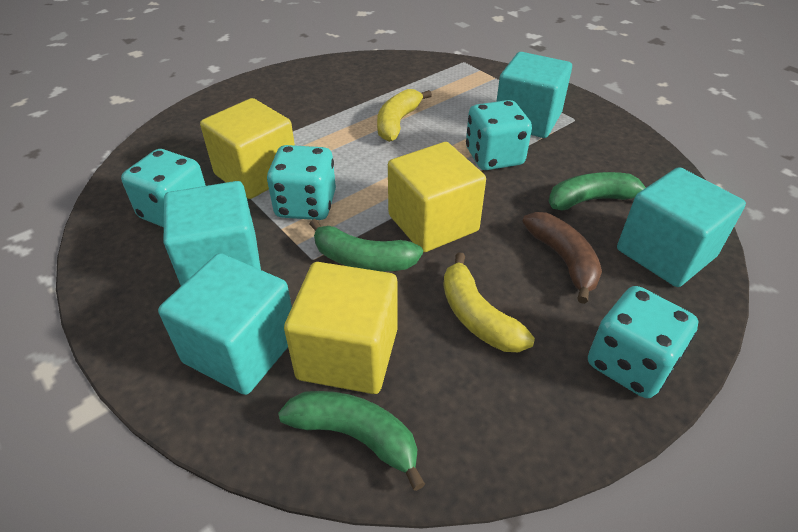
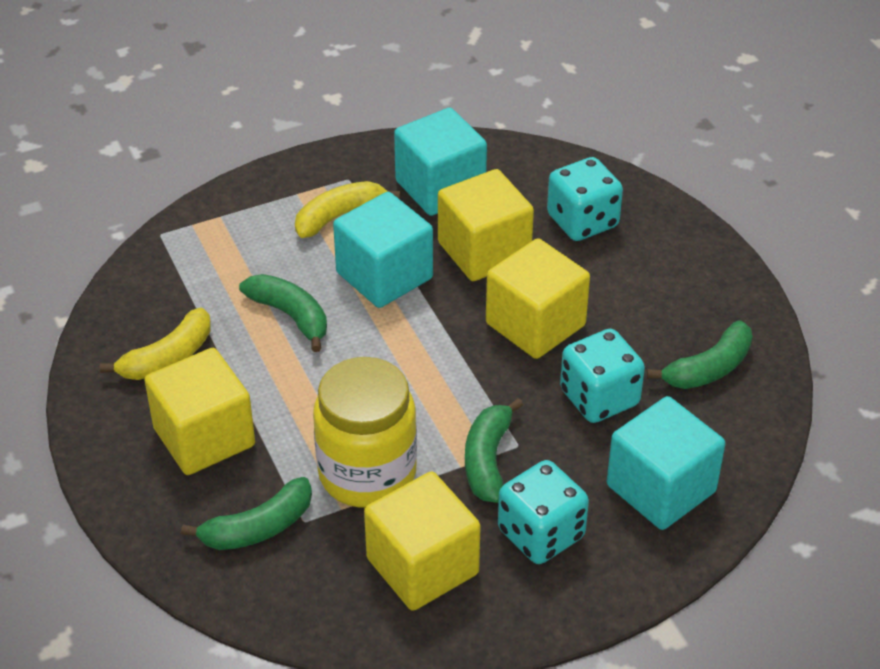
brown banana: [523,212,602,304] = 1 -> none = 0
green banana: [278,391,425,491] [310,219,423,272] [548,172,646,211] = 3 -> [181,477,312,550] [239,274,327,352] [465,398,523,503] [647,321,753,389] = 4
turquoise cube: [158,253,292,395] [164,181,261,286] [496,52,572,138] [617,167,746,287] = 4 -> [333,192,433,308] [394,108,487,216] [607,396,725,530] = 3
turquoise dice: [121,149,206,227] [267,145,336,220] [466,100,532,170] [588,286,699,398] = 4 -> [498,460,589,564] [547,157,623,241] [560,329,645,423] = 3
yellow cube: [200,98,295,199] [284,262,398,394] [388,142,486,253] = 3 -> [145,348,255,475] [364,471,481,611] [438,169,534,281] [486,238,590,359] = 4
yellow jar: none = 0 -> [313,357,417,508] = 1

